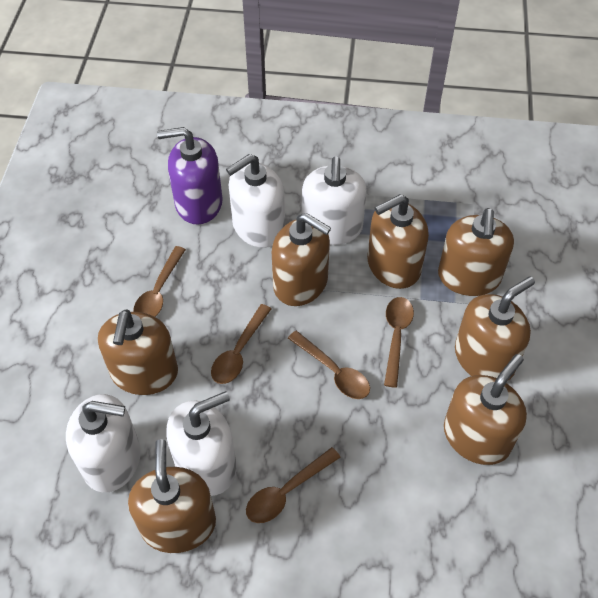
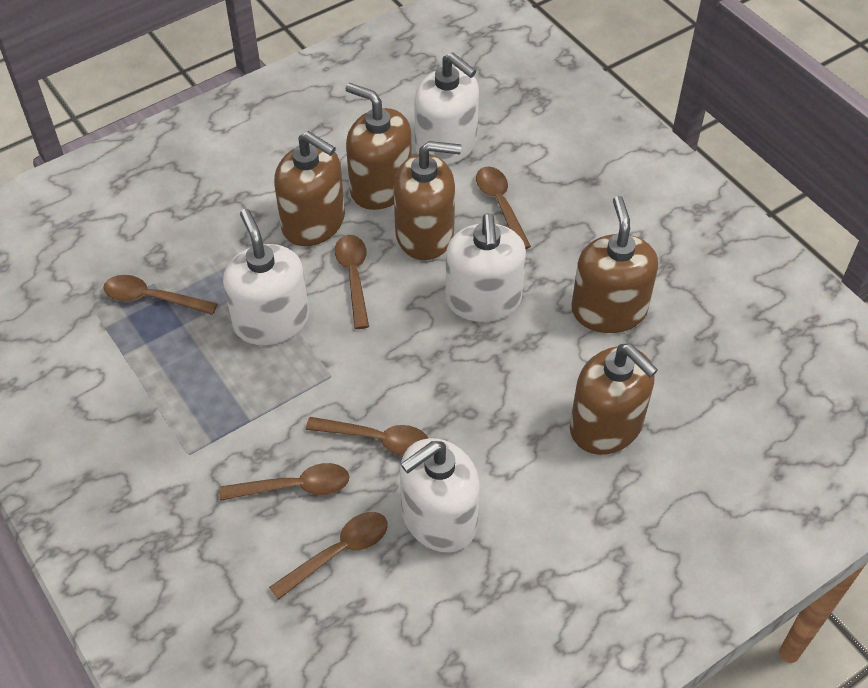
brown soap dispenser: [98,309,178,395] [128,439,216,553] [272,213,331,306] [367,194,429,289] [438,208,514,296] [444,354,527,465] [455,276,535,380] = 7 -> [274,131,345,246] [346,83,412,210] [394,141,461,260] [570,344,658,455] [572,196,658,333] = 5
brown spoon: [133,246,186,317] [211,304,271,384] [246,447,340,523] [288,331,370,399] [384,297,414,388] = 5 -> [103,275,218,315] [219,463,350,501] [269,512,387,600] [306,417,428,456] [335,235,369,329] [476,167,531,249] = 6
purple soap dispenser: [157,127,223,224] = 1 -> none = 0

